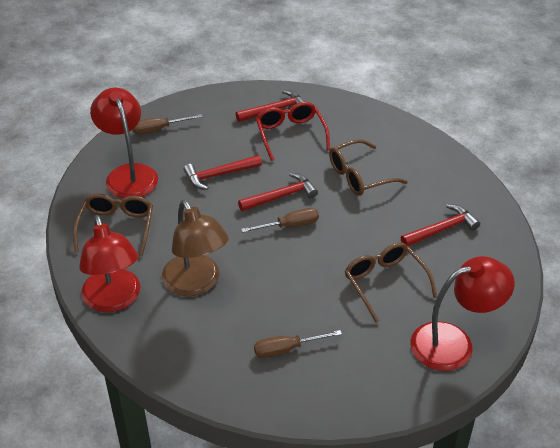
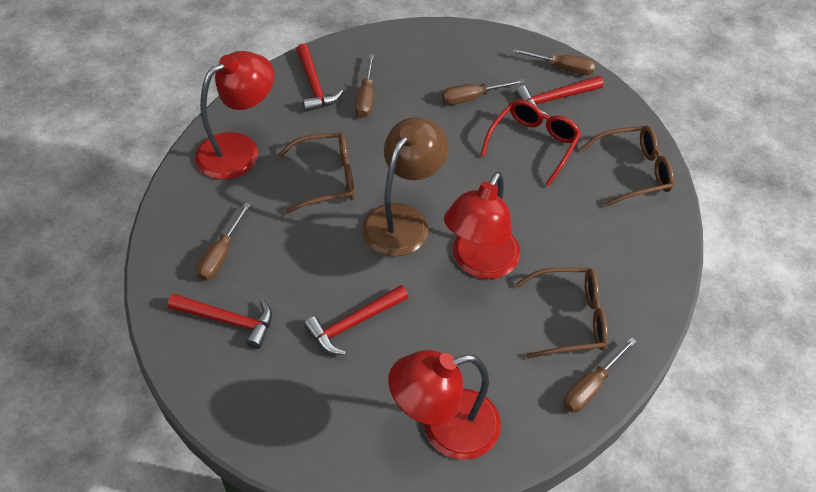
brown screwdriver: [133,114,203,134] [241,208,319,232] [254,330,342,358] = 3 -> [196,203,251,281] [355,54,374,118] [442,79,525,105] [513,49,595,75] [563,337,637,412] = 5

